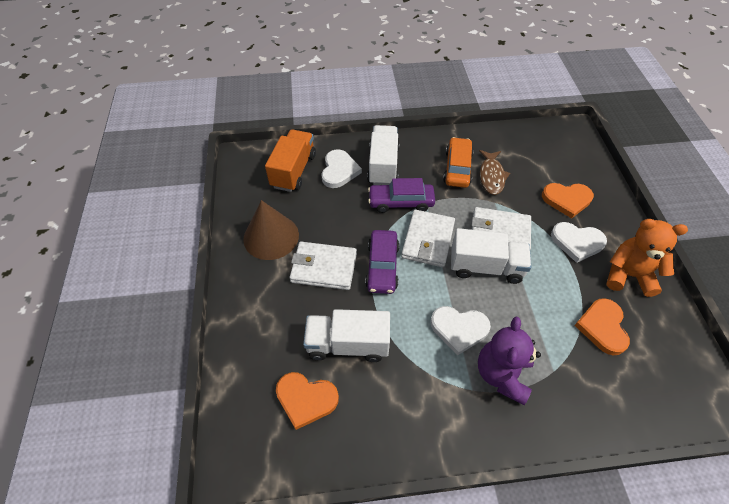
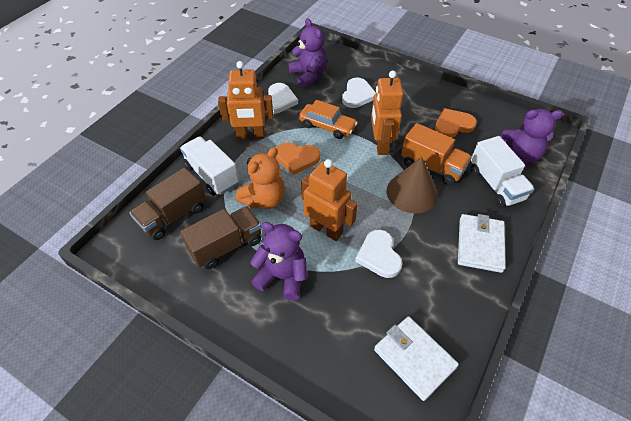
brown fish: [479,150,510,195] = 1 -> none = 0
brown truck: none = 0 -> [129,167,206,240] [180,206,261,269] = 2
orange heart: [276,372,339,430] [542,183,594,219] [574,298,630,355] = 3 -> [276,142,320,175] [435,108,477,138] = 2
orange robot: none = 0 -> [218,61,273,139] [301,159,358,241] [371,71,403,155] = 3
purple car: [365,230,399,294] [368,178,435,213] = 2 -> none = 0
purple teddy bear: [478,316,541,405] = 1 -> [250,222,307,300] [288,18,327,87] [500,109,563,164] = 3
white truck: [303,309,390,362] [367,125,399,185] [451,228,531,284] = 3 -> [180,136,239,196] [471,136,534,208] = 2
white wallet: [290,242,357,290] [401,210,455,267] [471,207,531,250] = 3 -> [374,316,459,401] [458,214,506,273] = 2

